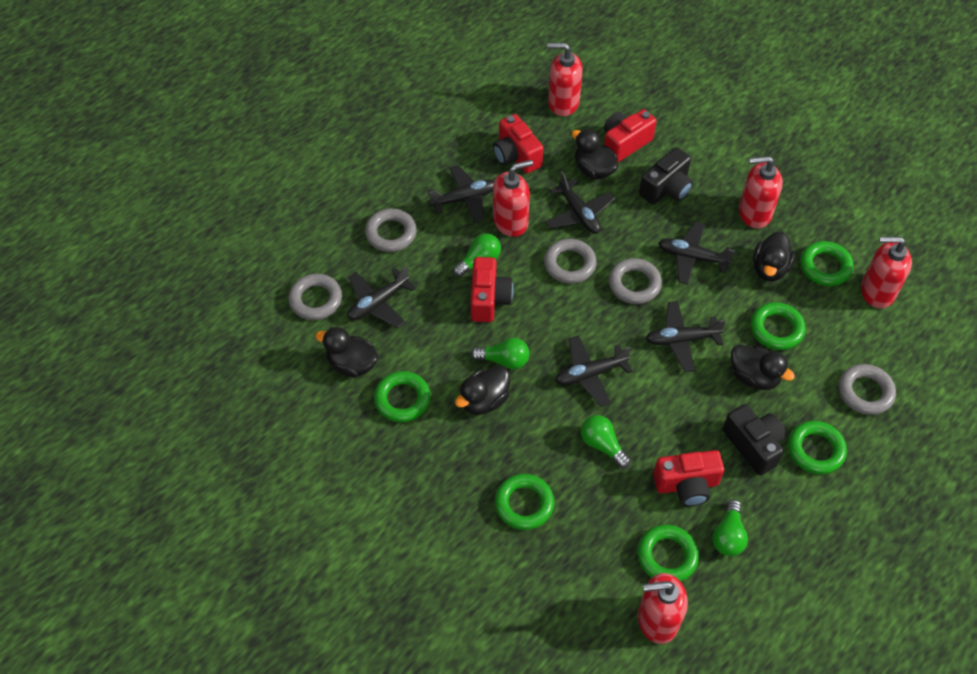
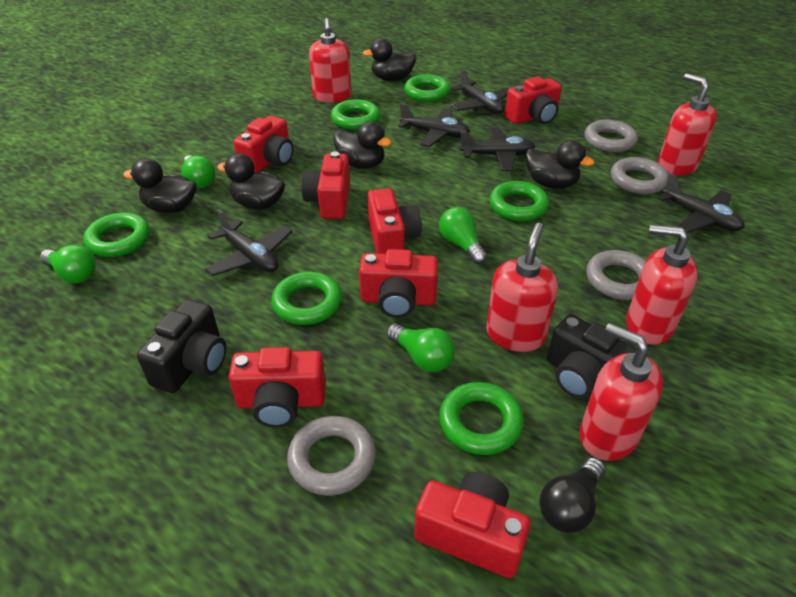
black light bulb: none = 0 -> [539,457,605,533] = 1
black plane: [347,266,416,328] [428,165,494,223] [545,172,615,234] [555,335,633,407] [646,301,726,372] [658,221,735,285] = 6 -> [205,209,292,276] [398,103,470,147] [451,69,509,114] [459,128,535,171] [658,173,745,233] = 5
grey ring: [288,274,342,320] [365,208,417,252] [544,239,597,284] [609,258,662,304] [839,364,896,415] = 5 -> [287,416,375,496] [585,120,638,152] [586,250,646,300] [611,157,669,194] = 4
red camera: [471,257,513,322] [493,114,543,173] [604,109,657,162] [653,450,724,507] = 4 -> [229,347,326,427] [234,116,294,173] [301,151,350,219] [359,249,438,318] [367,188,421,254] [414,472,531,578] [505,77,562,124] = 7

